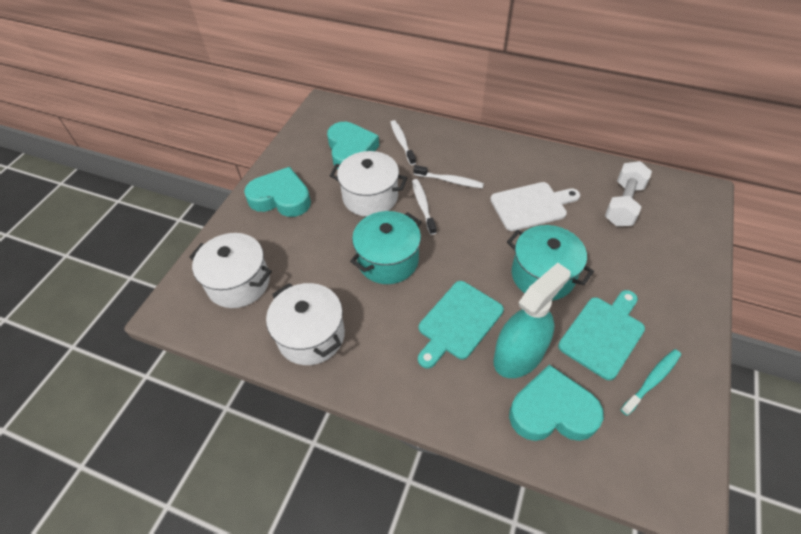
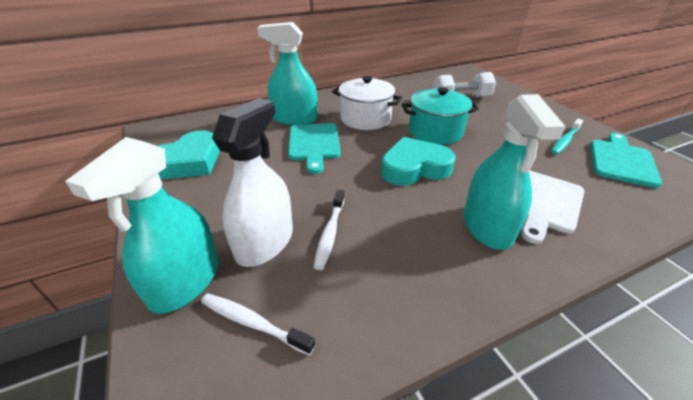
turquoise heart: [244,167,311,217] [327,122,379,169] [509,365,604,441] = 3 -> [158,130,220,179] [381,137,456,186] = 2
turquoise pot: [350,211,422,284] [507,225,594,301] = 2 -> [402,87,479,145] = 1
turquoise spray bottle: [493,263,571,378] = 1 -> [65,137,219,314] [257,22,318,125] [464,94,566,250] = 3
white pot: [189,233,272,308] [266,283,345,365] [330,151,408,217] = 3 -> [332,76,403,130] = 1
white spray bottle: none = 0 -> [212,98,293,267] = 1
white toothbrush: [390,120,416,165] [412,179,436,235] [413,165,484,188] = 3 -> [201,293,315,355] [314,190,345,270] = 2

